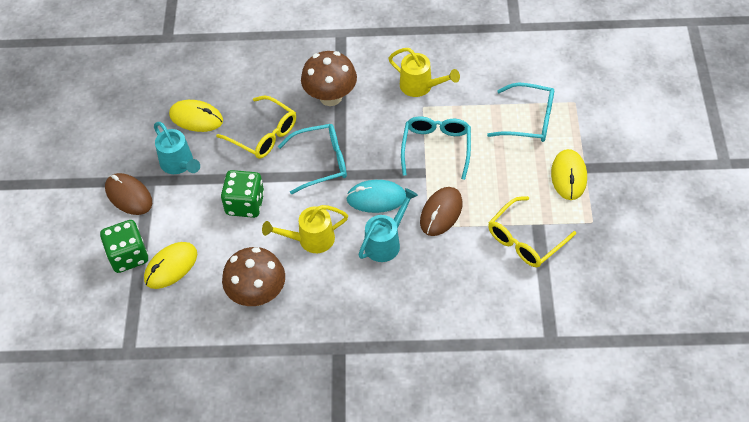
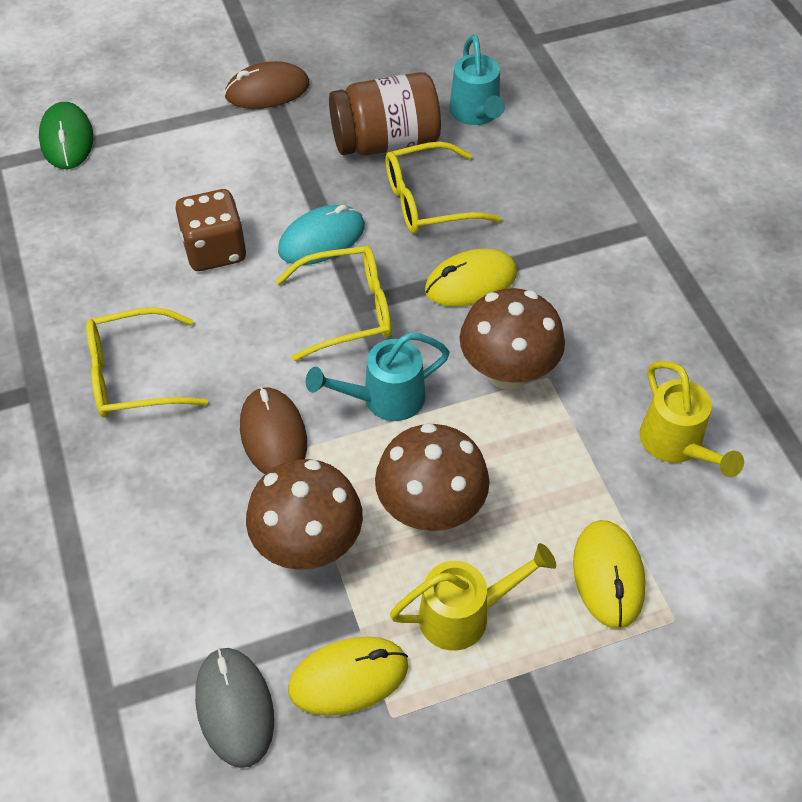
brown dice: none = 0 -> [175,189,246,271] = 1
brown jar: none = 0 -> [329,72,441,156] = 1
brown mushroom: [222,247,285,306] [301,51,357,106] = 2 -> [246,459,363,570] [375,423,490,531] [460,288,565,390] = 3
green dice: [100,220,148,273] [221,170,264,218] = 2 -> none = 0
green mouse: none = 0 -> [39,102,94,169] = 1
grey mouse: none = 0 -> [195,648,274,768] = 1
turquoise glasses: [278,124,347,194] [401,116,471,180] [487,83,554,142] = 3 -> none = 0
yellow glasses: [216,96,296,159] [488,196,576,267] = 2 -> [86,307,208,417] [275,246,391,361] [385,142,502,234] = 3

